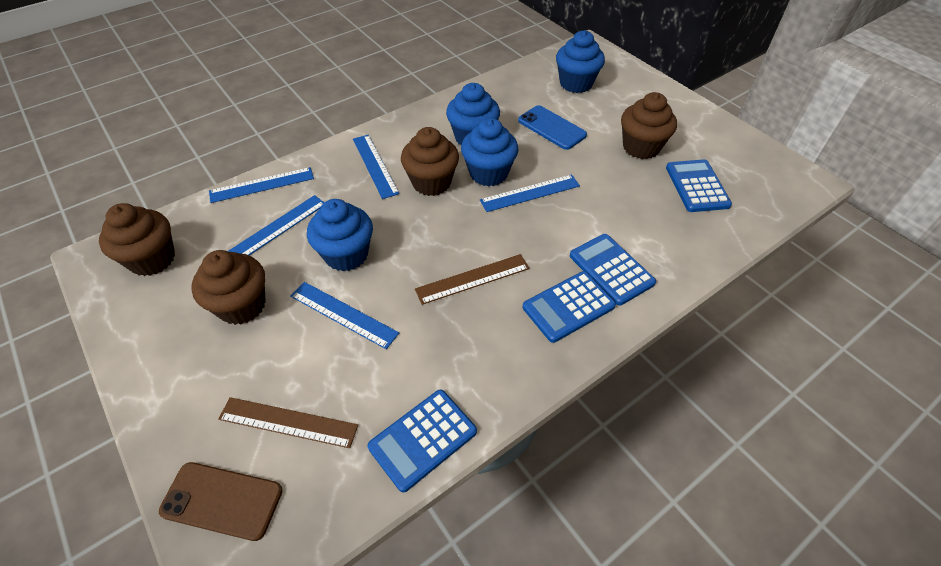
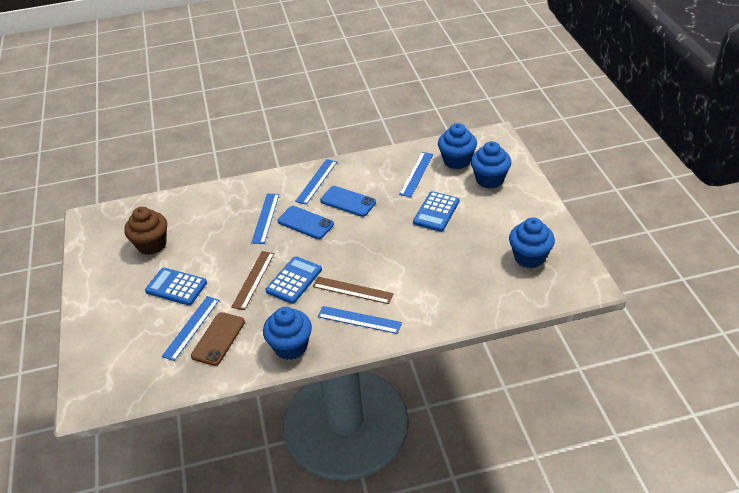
blue calculator: [367,390,477,493] [523,271,616,343] [570,234,656,305] [666,159,732,212] = 4 -> [145,268,207,305] [266,256,322,304] [413,191,459,232] = 3
blue phone: [518,105,587,150] = 1 -> [278,206,334,239] [320,186,376,217] = 2
brown cupcake: [99,203,175,276] [191,250,266,325] [401,127,459,196] [621,92,677,159] = 4 -> [124,207,167,255] = 1

